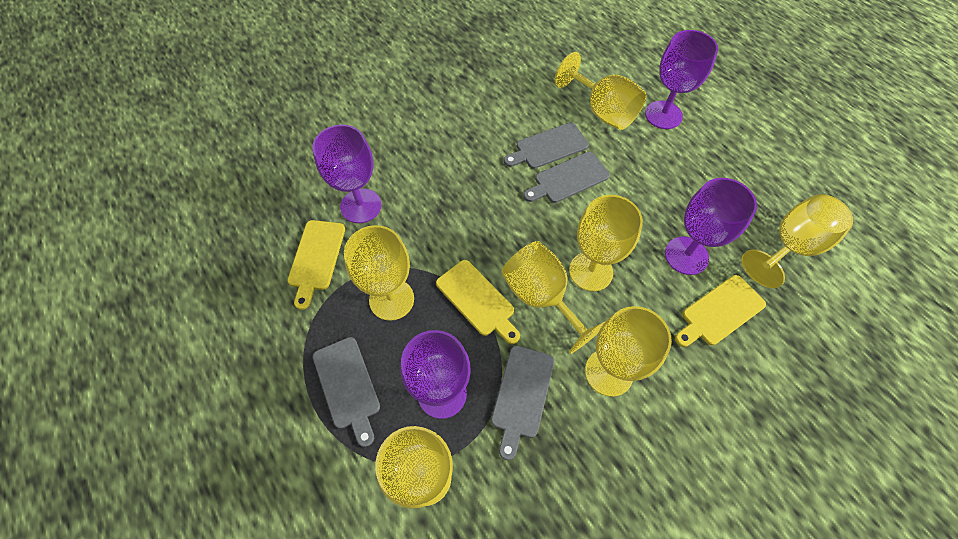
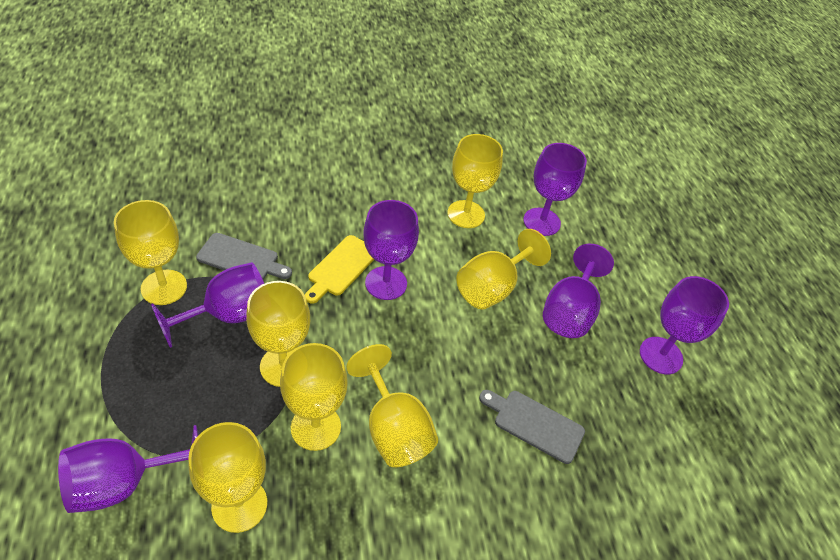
grey cutting board: [313,337,380,447] [491,346,554,460] [504,122,589,169] [523,152,610,203] = 4 -> [196,233,292,280] [479,390,585,464] = 2
purple goblet: [312,125,381,223] [401,330,471,419] [645,30,718,129] [665,178,757,275] = 4 -> [58,425,198,513] [151,262,264,348] [363,200,419,300] [523,143,587,236] [543,244,614,338] [640,276,729,374] = 6
yellow cutting board: [288,220,345,310] [436,260,520,344] [675,275,766,347] = 3 -> [305,235,374,304] = 1

